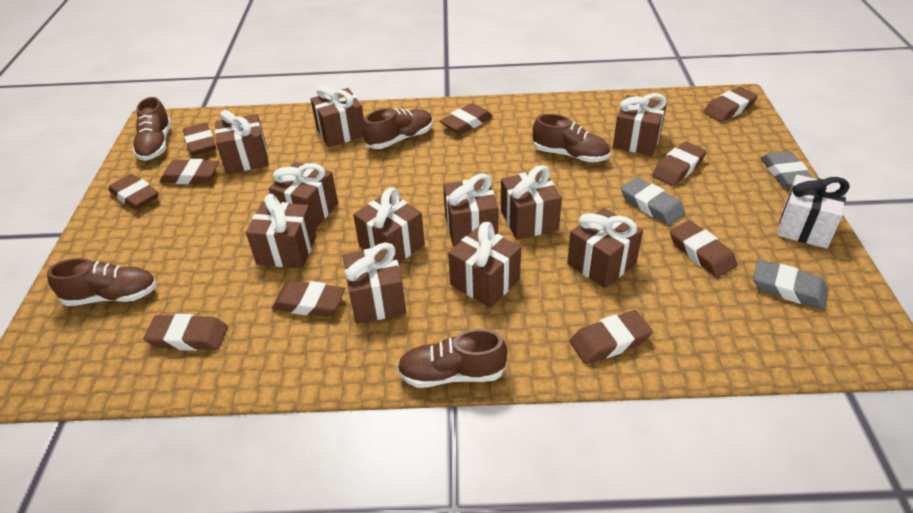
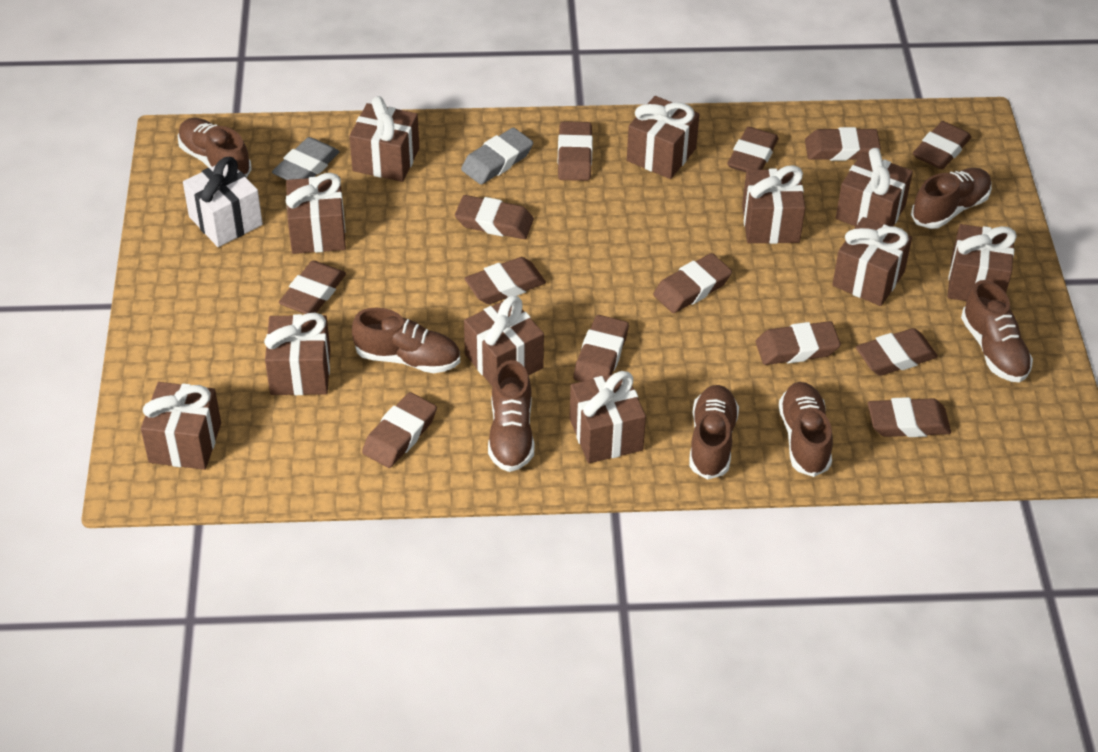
brown eraser: [109,174,159,210] [143,314,228,351] [159,159,219,184] [183,122,216,156] [272,280,345,317] [440,103,493,134] [570,310,653,364] [652,142,707,186] [670,220,737,278] [703,87,758,122] = 10 -> [279,261,346,314] [362,392,437,468] [455,195,534,239] [464,257,546,304] [558,121,593,181] [574,315,629,382] [653,253,732,313] [727,127,779,172] [756,321,841,365] [805,127,881,161] [856,328,938,376] [868,397,951,437] [913,121,971,169] = 13
brown shoe: [47,258,157,306] [133,97,171,161] [363,108,433,149] [397,329,508,388] [533,114,610,162] = 5 -> [178,118,252,178] [352,308,460,373] [488,360,535,472] [689,385,739,479] [779,382,833,477] [911,168,992,229] [961,280,1033,383] = 7
grey eraser: [621,177,685,225] [753,260,829,309] [761,151,813,188] = 3 -> [272,137,340,180] [461,128,533,185] = 2

